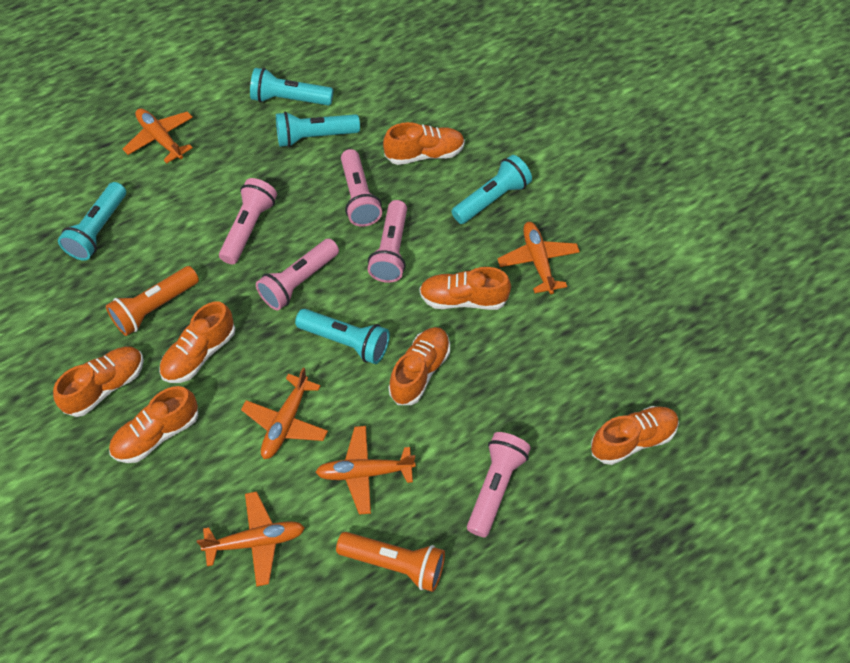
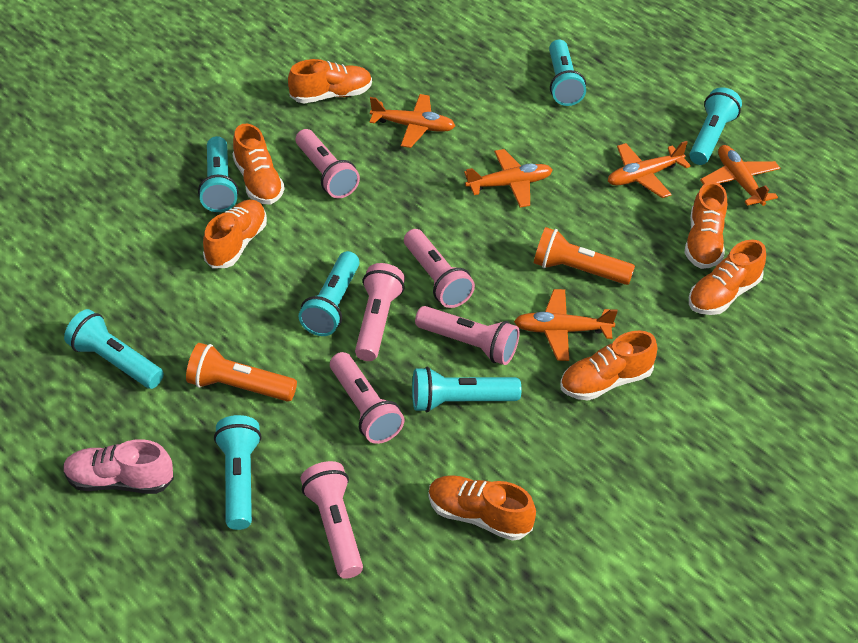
pink flashlight: [219,178,277,264] [256,239,339,310] [341,149,382,227] [368,200,407,283] [467,432,531,537] = 5 -> [296,129,360,198] [300,461,363,579] [330,352,405,444] [355,263,405,361] [404,229,475,308] [415,306,519,365] = 6
pink shoe: none = 0 -> [63,439,174,494] = 1
turquoise flashlight: [58,182,126,261] [250,68,333,106] [276,112,360,147] [295,309,390,364] [452,155,532,224] = 5 -> [64,309,164,389] [198,136,239,212] [214,415,262,530] [298,251,360,336] [412,367,521,412] [549,39,586,106] [689,87,742,165] = 7

